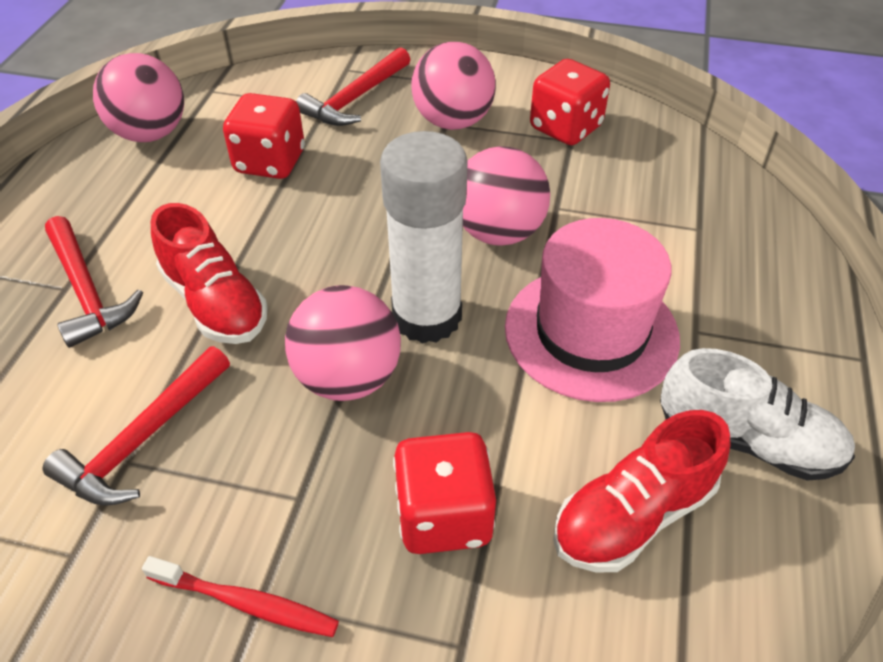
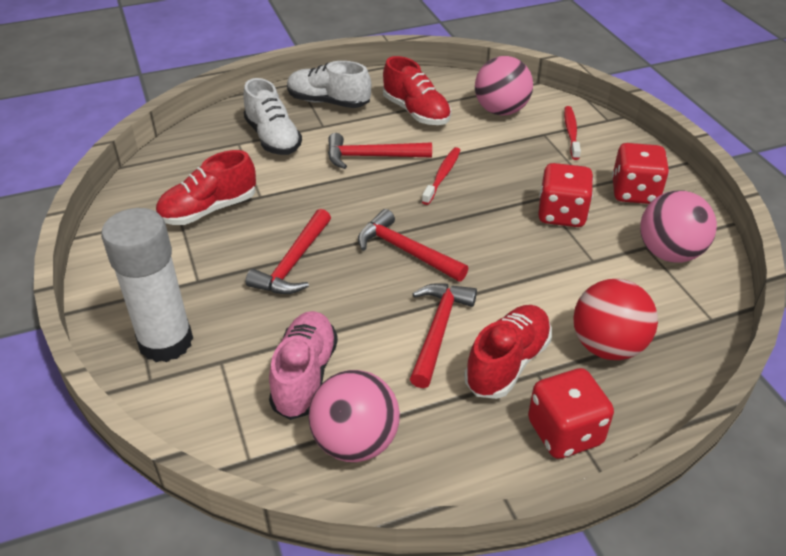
pink ball: [93,53,184,142] [285,285,401,401] [411,42,496,130] [463,146,550,246] = 4 -> [308,370,400,462] [475,56,533,115] [640,191,717,263] = 3
pink hat: [505,218,680,402] = 1 -> none = 0
pink shoe: none = 0 -> [269,311,338,420] = 1
red ball: none = 0 -> [573,279,658,360] = 1
red hammer: [43,346,230,506] [45,216,143,348] [296,47,411,126] = 3 -> [246,209,331,294] [328,133,432,169] [358,209,468,282] [410,283,477,388] = 4
red shoe: [151,203,268,344] [553,410,730,573] = 2 -> [156,150,256,225] [383,56,451,125] [464,305,552,399] = 3
red toothbrush: [142,556,339,637] = 1 -> [422,147,461,205] [564,106,581,160] = 2
white shoe: [660,348,855,481] = 1 -> [243,78,302,155] [287,61,371,108] = 2

